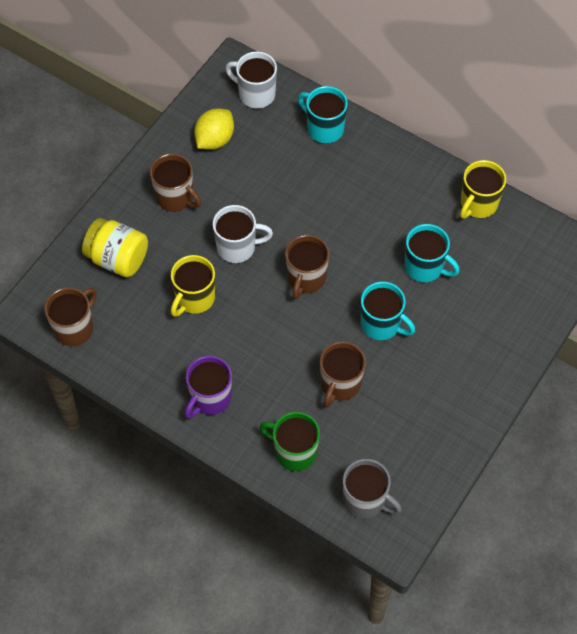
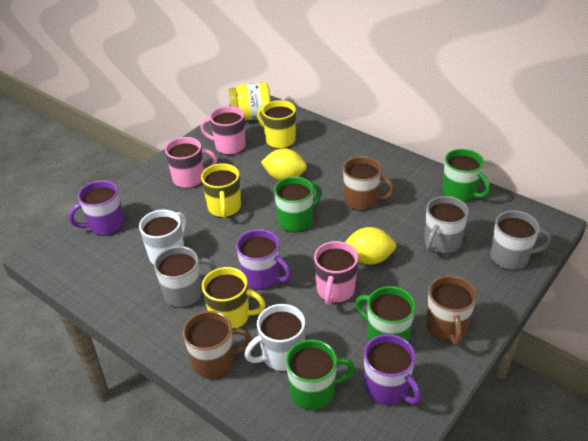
brown mug: [44,287,97,346] [150,154,201,212] [285,235,329,299] [320,341,366,407] = 4 -> [183,311,252,379] [343,157,394,211] [426,276,477,346] = 3
green mug: [259,412,320,471] = 1 -> [274,177,322,232] [286,339,355,410] [355,286,416,341] [442,149,490,203] = 4
grey mug: [343,459,402,518] = 1 -> [154,246,217,308] [424,196,469,254] [490,210,551,271] = 3
pink mug: none = 0 -> [165,137,217,189] [200,106,246,155] [314,241,358,305] = 3
purple mug: [185,356,232,419] = 1 -> [69,181,124,236] [236,229,291,290] [364,334,421,405] = 3
turquoise mug: [298,86,348,144] [361,281,415,340] [405,224,460,282] = 3 -> none = 0
yellow lemon: [194,109,234,150] = 1 -> [261,148,307,180] [345,227,396,265] = 2
yellow mug: [171,255,215,317] [460,160,506,219] = 2 -> [201,163,241,218] [202,267,266,328] [257,100,296,149] = 3

